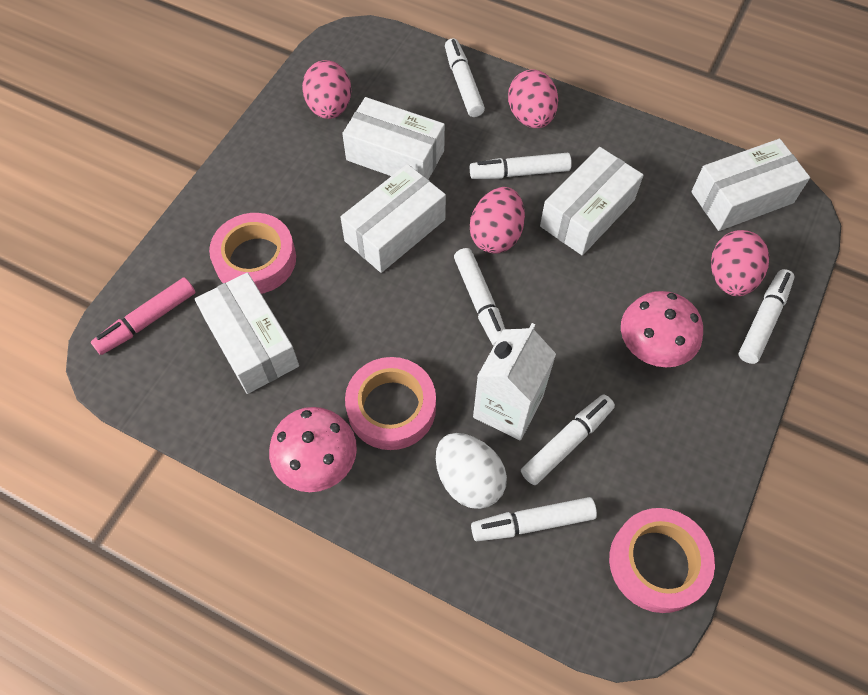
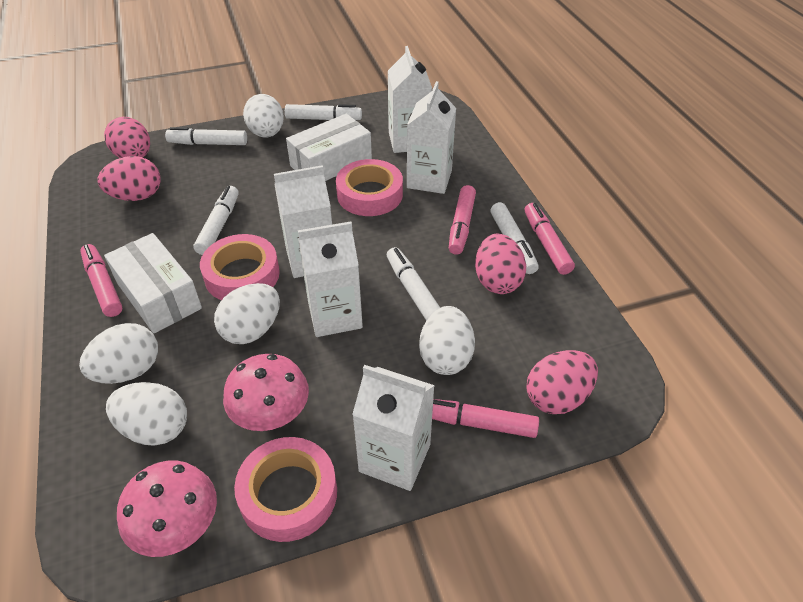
pink marker: [91,277,196,355] = 1 -> [80,244,123,317] [432,399,539,438] [449,185,476,255] [525,203,575,275] = 4
white box: [195,272,299,394] [340,164,446,273] [342,97,445,180] [540,147,644,255] [691,139,810,231] = 5 -> [104,233,202,333] [286,114,372,181] = 2
white carton: [473,323,556,440] = 1 -> [274,165,332,278] [298,222,363,337] [352,365,435,491] [388,46,432,153] [407,81,456,194] = 5
white egg: [436,433,507,509] = 1 -> [79,323,158,384] [106,382,187,446] [214,283,280,344] [243,94,284,138] [419,306,475,375] = 5
white marker: [445,38,485,117] [454,248,505,346] [470,153,572,179] [471,497,597,541] [521,395,615,485] [739,269,795,364] = 6 -> [165,127,247,145] [193,186,239,255] [285,104,362,120] [387,247,440,321] [490,202,539,274] = 5

